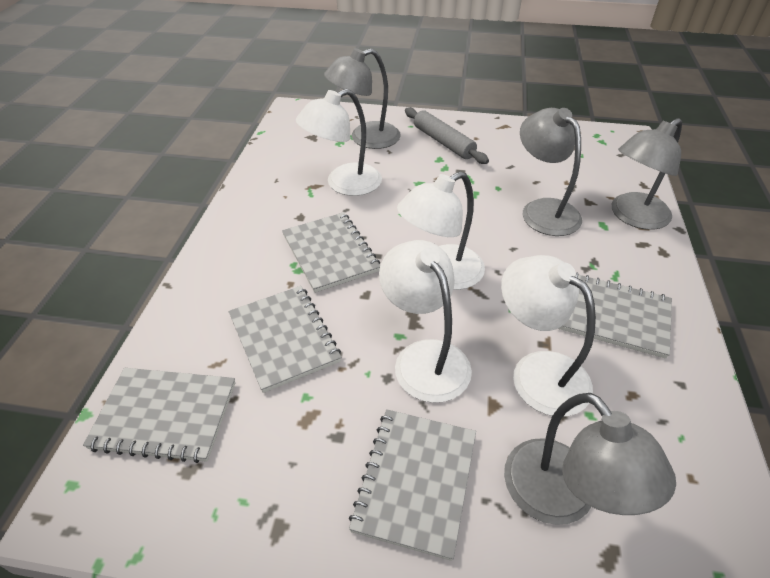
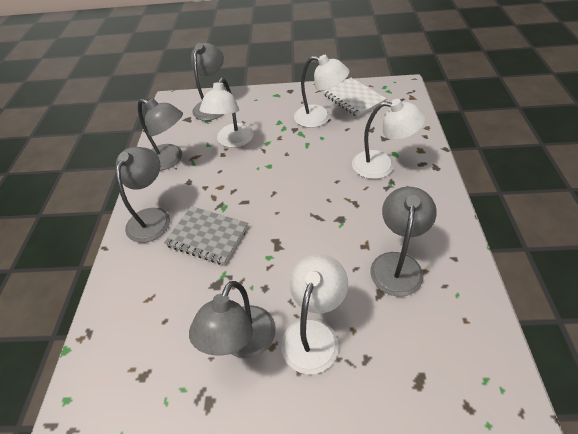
grey lamp: [324,48,401,149] [504,393,676,525] [520,108,582,236] [612,118,682,230] = 4 -> [116,147,170,243] [138,98,183,170] [189,281,276,358] [191,43,224,121] [370,187,437,297] = 5
grey notebook: [83,368,235,463] [229,286,342,393] [282,212,380,293] [349,409,476,561] [558,272,672,359] = 5 -> [164,206,248,265] = 1
grey rolling pin: [405,107,489,164] = 1 -> none = 0
white notebook: none = 0 -> [324,78,387,117] = 1

